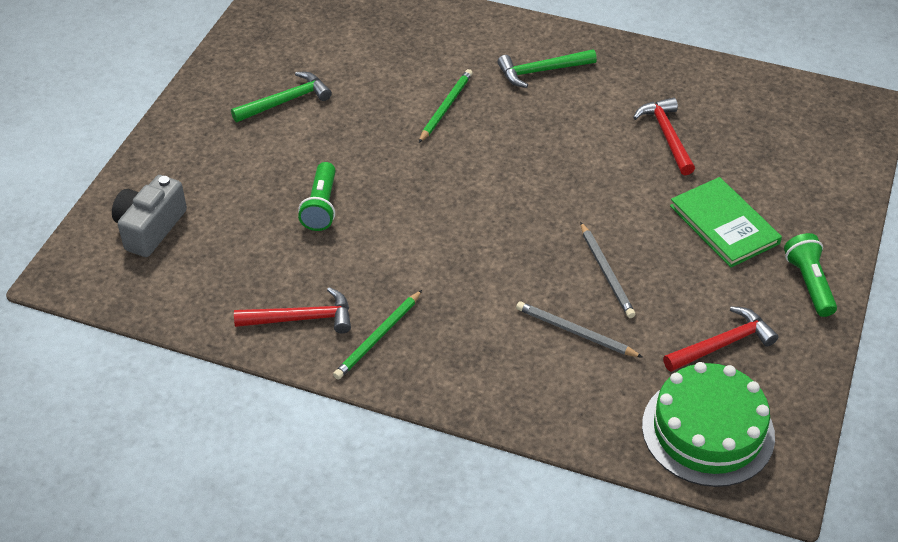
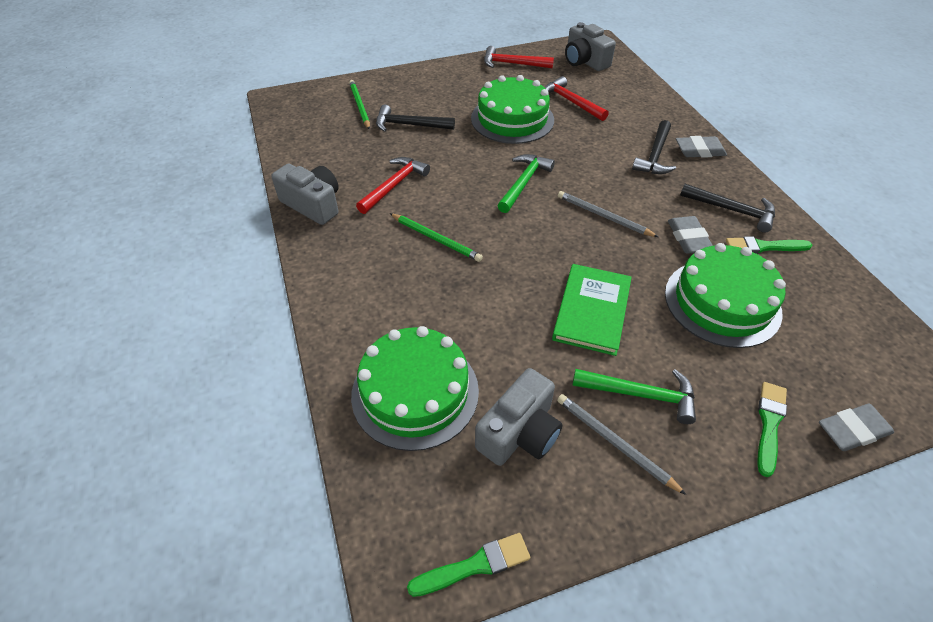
black hammer: none = 0 -> [376,105,455,132] [632,120,676,174] [680,184,775,233] = 3
green brush: none = 0 -> [407,533,530,597] [726,236,812,254] [758,382,787,477] = 3
green cake: [642,362,775,487] = 1 -> [351,326,479,451] [471,75,554,144] [665,243,786,348] = 3
green flashlight: [298,162,336,231] [784,233,837,317] = 2 -> none = 0
grey camera: [112,175,187,257] = 1 -> [271,164,339,225] [475,368,563,466] [565,22,616,71] = 3
grey eraser: none = 0 -> [668,216,713,254] [676,136,727,158] [819,404,894,451] = 3

